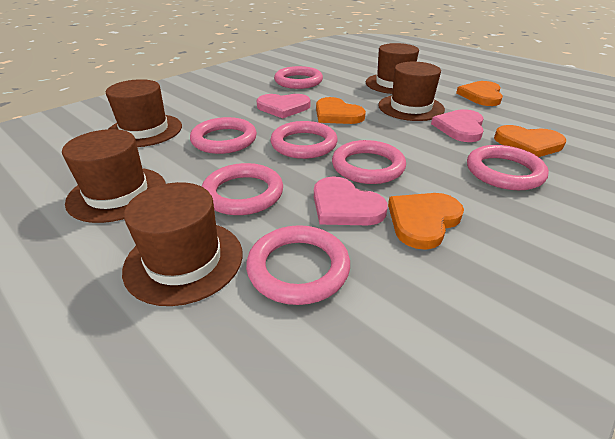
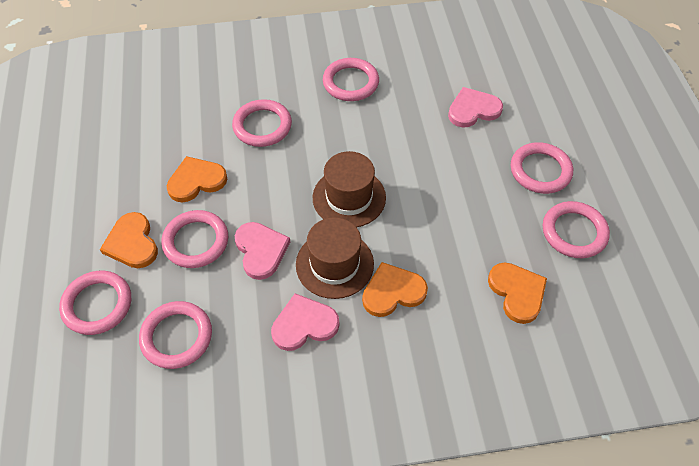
brown hat: [62,129,166,223] [106,79,182,147] [122,182,243,306] [366,43,419,94] [378,62,445,121] = 5 -> [296,217,374,299] [313,151,386,227] = 2

